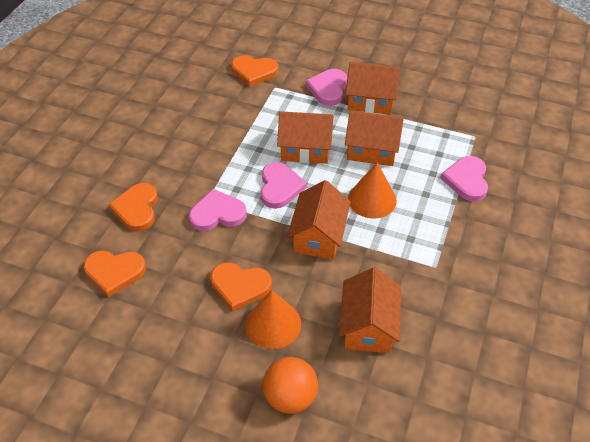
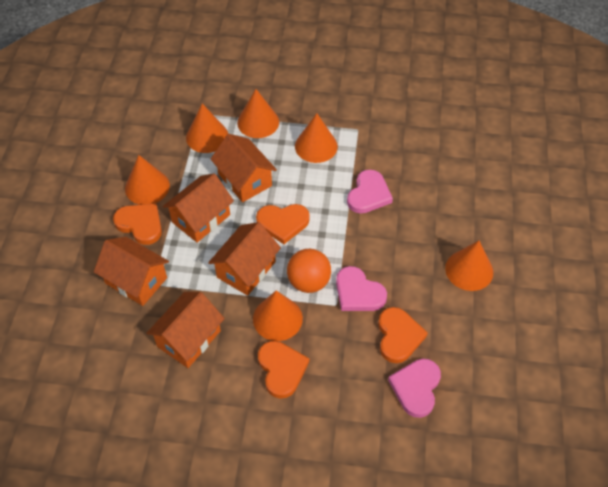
orange cone: [246,290,301,349] [348,162,397,219] = 2 -> [125,155,170,205] [186,103,228,153] [237,89,279,138] [253,291,303,341] [295,113,338,163] [445,241,493,291] = 6
pink heart: [189,189,247,231] [261,162,307,209] [306,69,347,106] [440,156,488,202] = 4 -> [336,266,387,311] [347,170,393,214] [388,359,441,418] = 3

